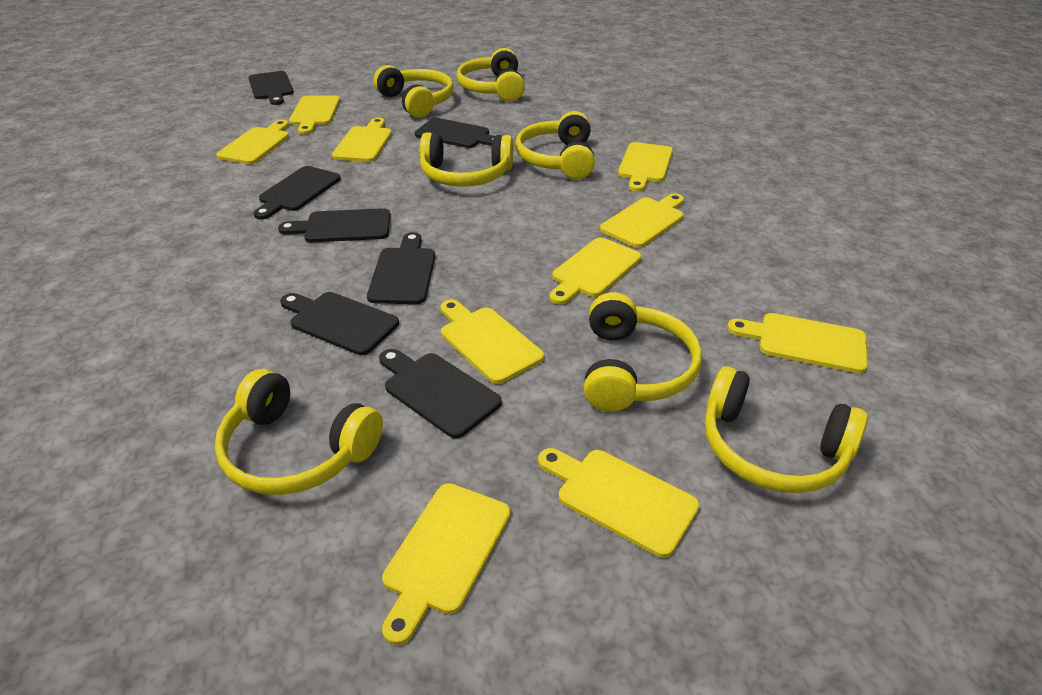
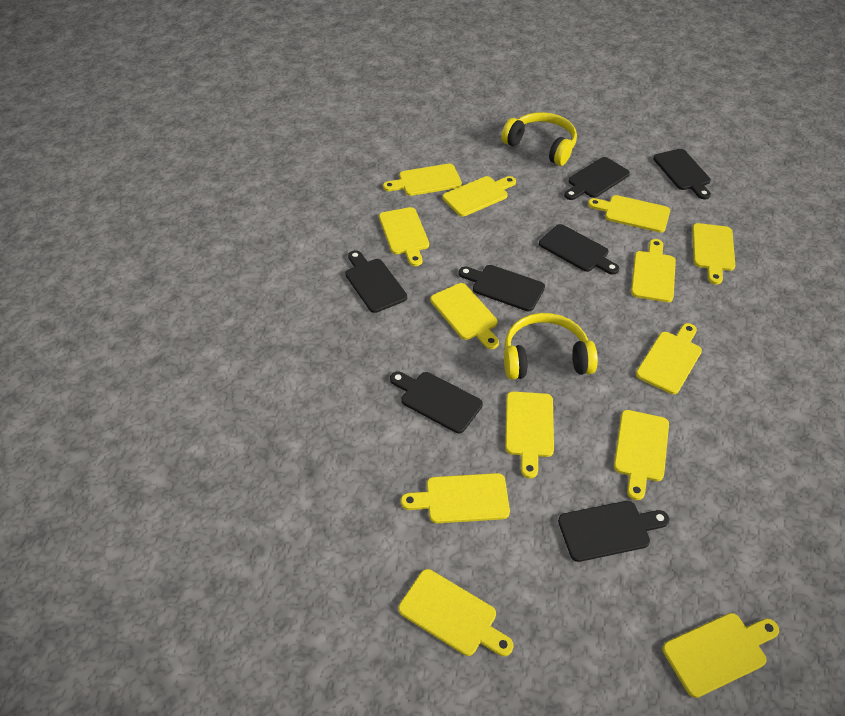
yellow cutting board: [216,120,289,164] [289,96,340,135] [332,118,392,162] [382,483,511,645] [440,299,544,384] [538,448,700,558] [549,237,641,305] [600,193,684,248] [618,142,673,192] [727,313,868,373] = 10 -> [379,207,429,266] [383,164,462,196] [399,569,514,656] [401,473,510,523] [431,283,499,349] [443,176,516,217] [505,391,554,478] [588,195,670,233] [614,410,669,500] [631,239,676,302] [636,323,702,394] [662,613,779,698] [692,223,735,284] = 13
yellow headphones: [215,369,383,495] [374,65,454,118] [420,132,513,186] [457,48,525,102] [515,111,595,179] [584,292,702,412] [705,366,868,493] = 7 -> [501,112,577,166] [504,313,598,379] = 2

